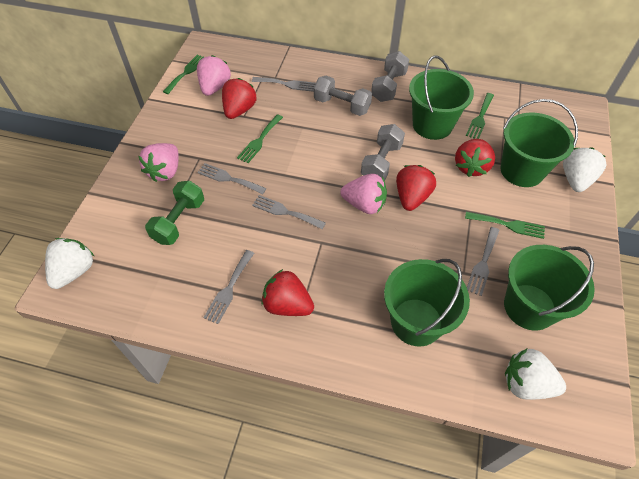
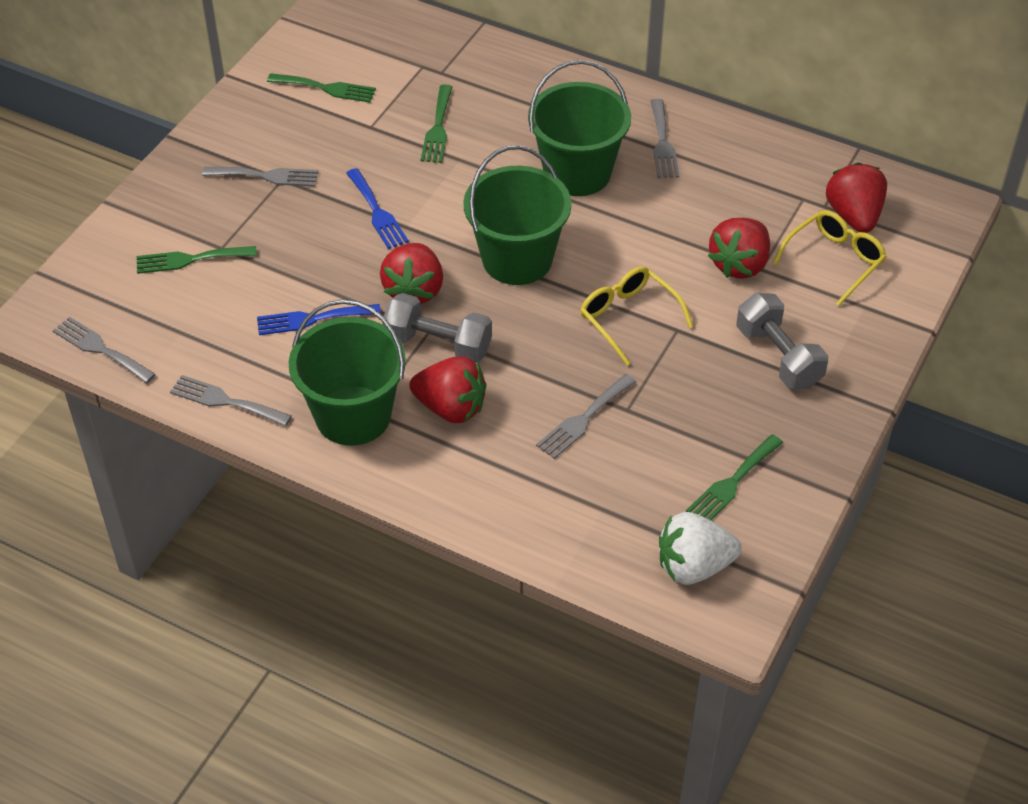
blue fork: none = 0 -> [257,304,381,335] [346,168,409,249] = 2
green bucket: [384,259,470,347] [409,55,474,140] [500,99,578,187] [504,245,595,331] = 4 -> [289,299,406,446] [463,145,572,285] [528,60,631,196] = 3
green dumbbell: [145,181,204,245] = 1 -> none = 0
grey dumbbell: [314,76,372,116] [361,124,405,180] [371,51,409,102] = 3 -> [382,293,492,363] [736,293,828,389] = 2
pink strawberry: [139,143,179,182] [197,55,231,96] [340,174,387,214] = 3 -> none = 0
white strawberry: [45,238,94,289] [505,349,566,400] [563,147,607,192] = 3 -> [659,512,742,585] = 1
yellow glasses: none = 0 -> [580,266,693,366] [773,210,887,306] = 2

